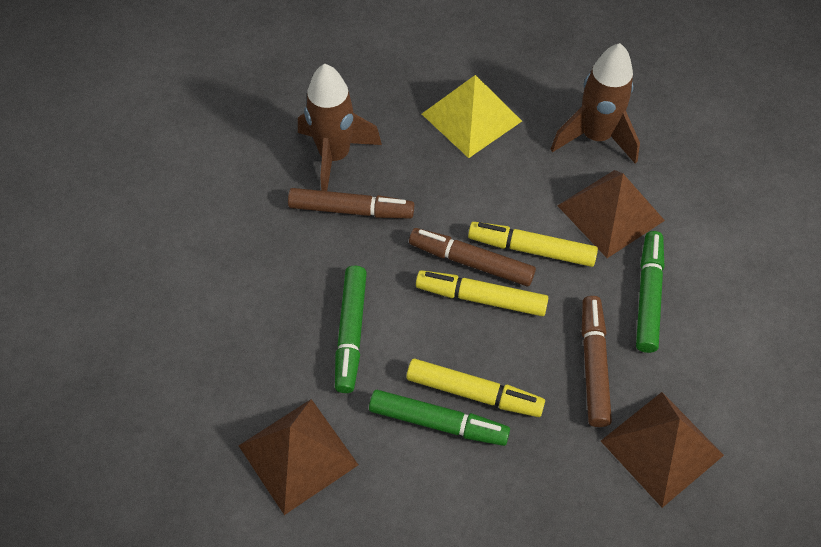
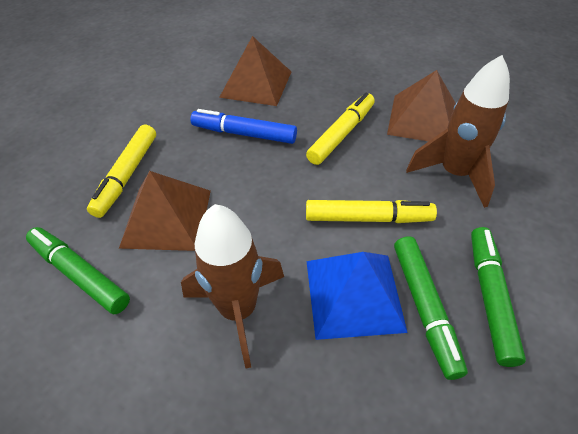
blue marker: none = 0 -> [190,109,297,144] = 1
blue pyramid: none = 0 -> [307,252,408,340] = 1
brown marker: [288,188,414,218] [409,228,536,286] [582,296,612,427] = 3 -> none = 0
yellow pyramid: [422,75,522,158] = 1 -> none = 0

